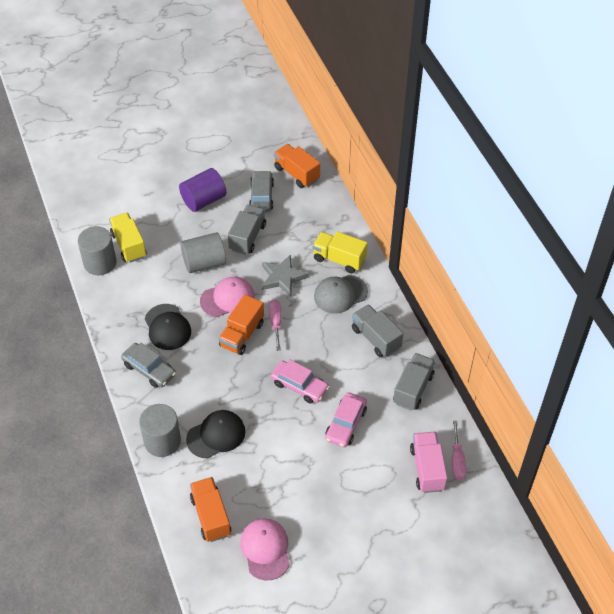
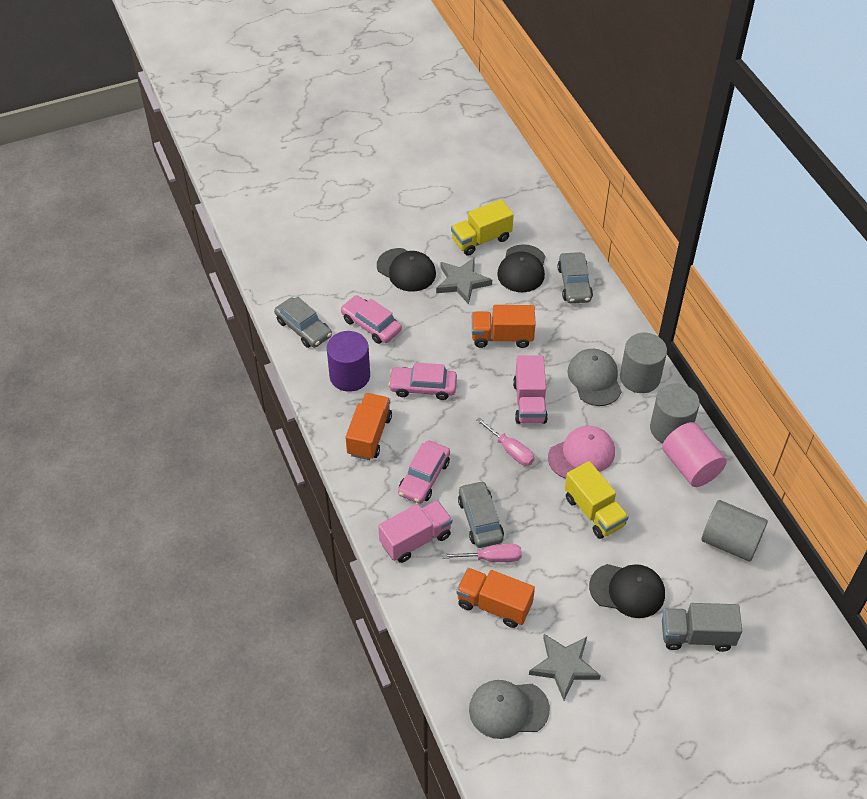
black cap: [145,304,191,350] [186,410,245,459] = 2 -> [377,248,436,292] [497,244,546,292] [589,564,665,618] = 3
grey cap: [314,275,368,314] = 1 -> [469,680,550,739] [567,349,622,406] = 2
grey car: [121,343,176,388] [249,171,274,212] = 2 -> [274,296,332,348] [458,481,504,548] [557,252,593,303] = 3
grey star: [262,254,309,297] = 1 -> [436,257,492,305] [529,634,601,700] = 2
grey truck: [228,205,266,255] [352,304,403,357] [393,353,435,411] = 3 -> [662,603,742,652] = 1
pink cap: [200,277,255,317] [240,518,290,581] = 2 -> [548,426,615,479] = 1
pink car: [271,360,329,403] [325,392,367,447] = 2 -> [340,295,402,344] [388,363,457,400] [398,440,450,504] = 3
pink cylinder: none = 0 -> [662,422,727,487] = 1
pink truck: [410,432,447,493] = 1 -> [378,500,452,563] [513,355,548,424] = 2

